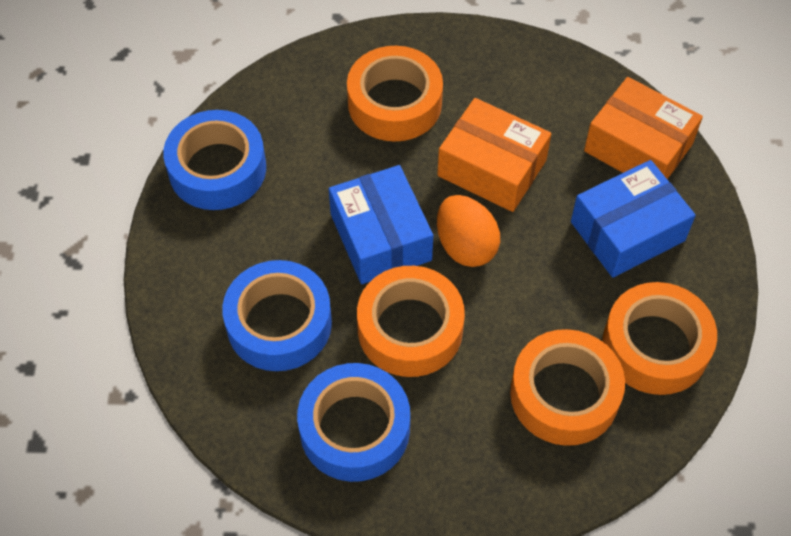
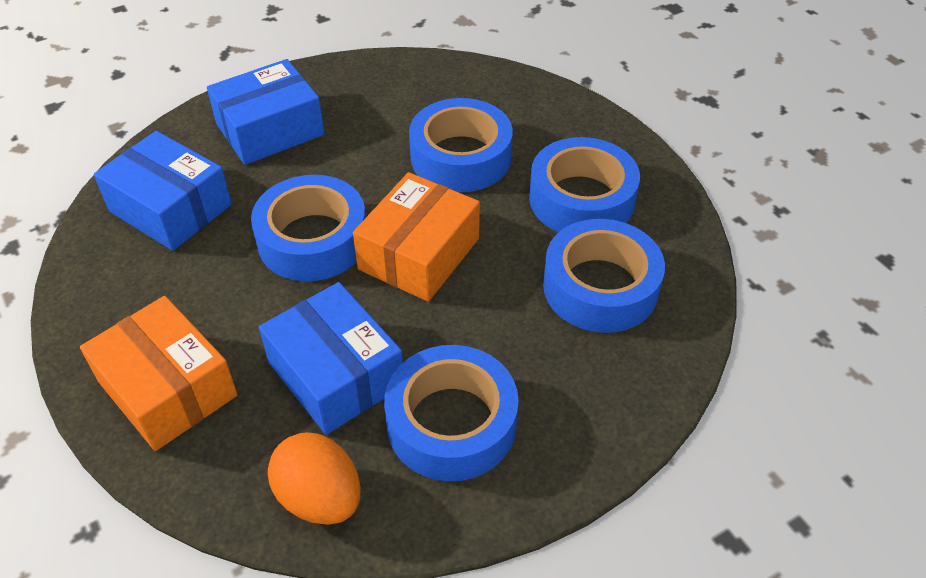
blue box: [329,165,433,284] [571,160,696,278] = 2 -> [94,131,232,251] [207,59,325,165] [259,282,403,435] = 3
blue tape: [163,110,266,210] [222,260,332,371] [297,363,410,482] = 3 -> [251,175,366,281] [384,345,519,481] [409,98,513,192] [529,137,640,232] [543,219,665,333] = 5
orange tape: [347,46,443,142] [357,266,465,377] [510,329,625,446] [602,282,717,395] = 4 -> none = 0

